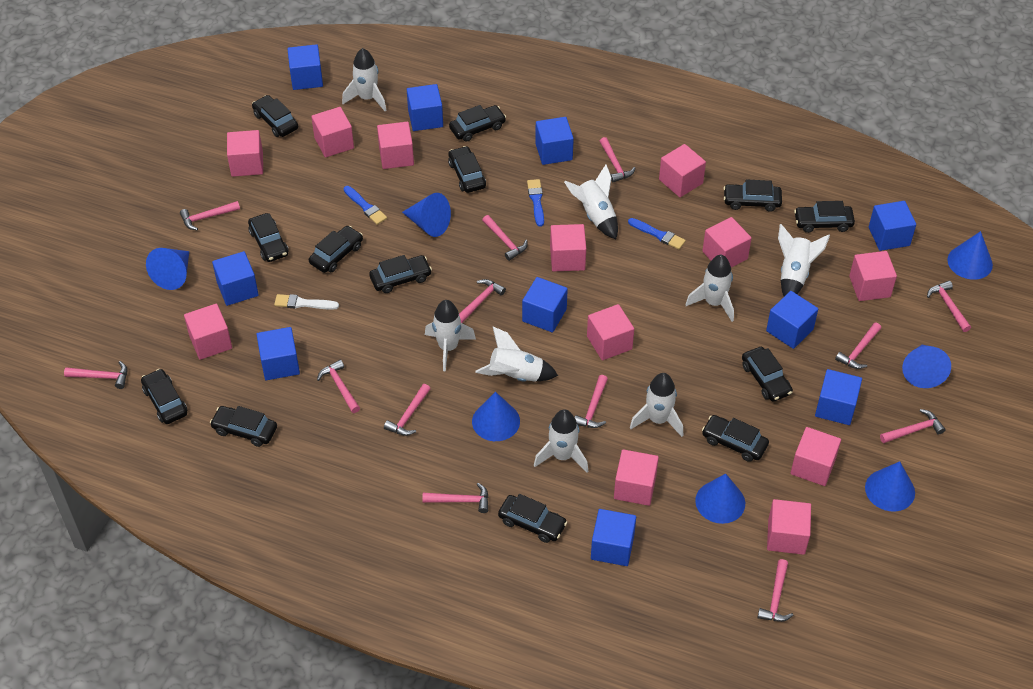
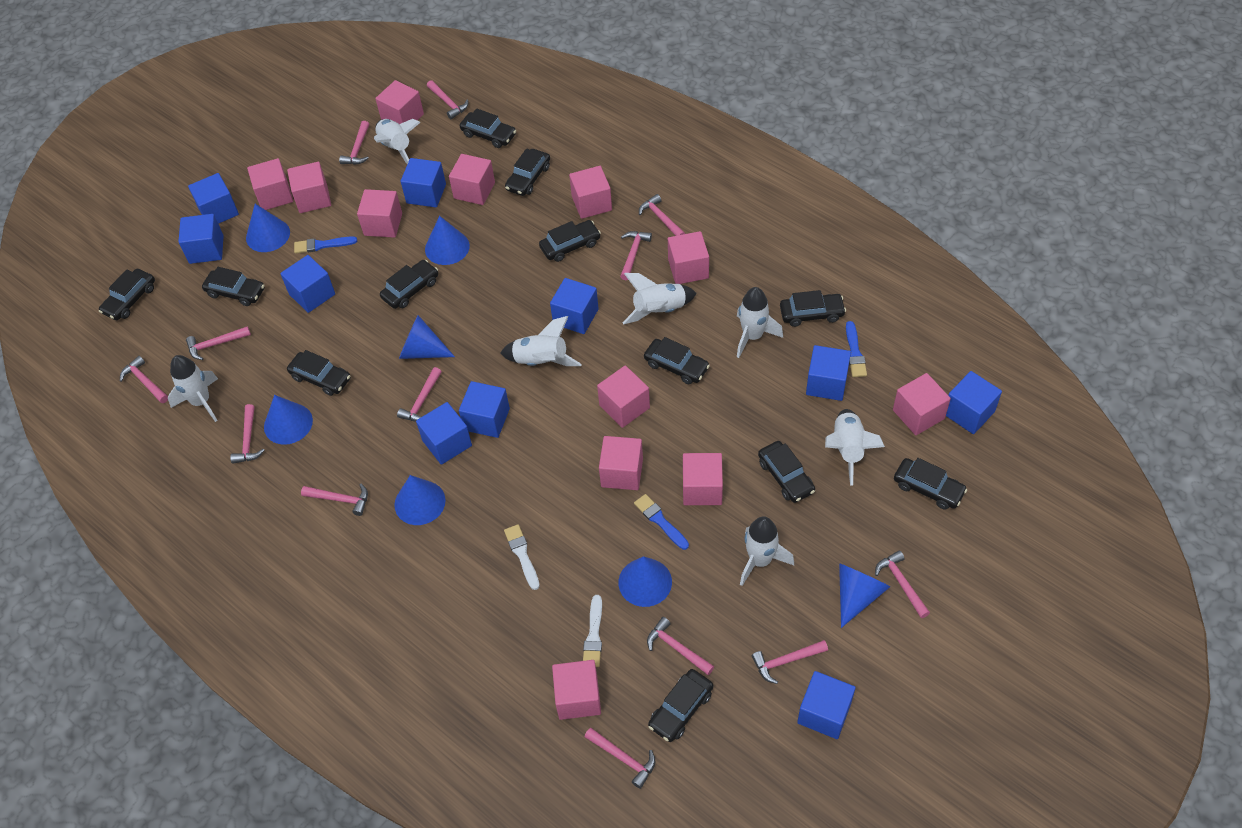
black car: [141,369,187,424] [210,406,277,447] [248,213,288,262] [252,95,298,137] [309,226,363,273] [369,255,432,293] [448,146,486,193] [449,105,506,142] [498,494,567,543] [702,415,769,462] [723,179,782,212] [742,347,793,401] [794,201,855,233] = 13 -> [99,269,155,320] [202,267,265,306] [287,350,351,396] [380,260,438,309] [460,108,516,148] [505,148,550,196] [539,220,601,262] [644,337,710,384] [648,669,713,742] [758,441,815,503] [780,290,846,327] [894,458,967,510] = 12
white brush: [274,294,339,310] = 1 -> [504,524,540,590] [583,595,602,667] = 2
white rocket: [342,48,386,111] [425,300,476,371] [475,327,558,382] [534,409,588,473] [564,164,618,239] [630,373,683,437] [685,255,734,322] [778,224,830,296] = 8 -> [168,355,218,422] [374,119,421,164] [500,316,582,366] [623,273,696,324] [737,287,783,358] [740,516,794,586] [825,409,885,486] = 7

